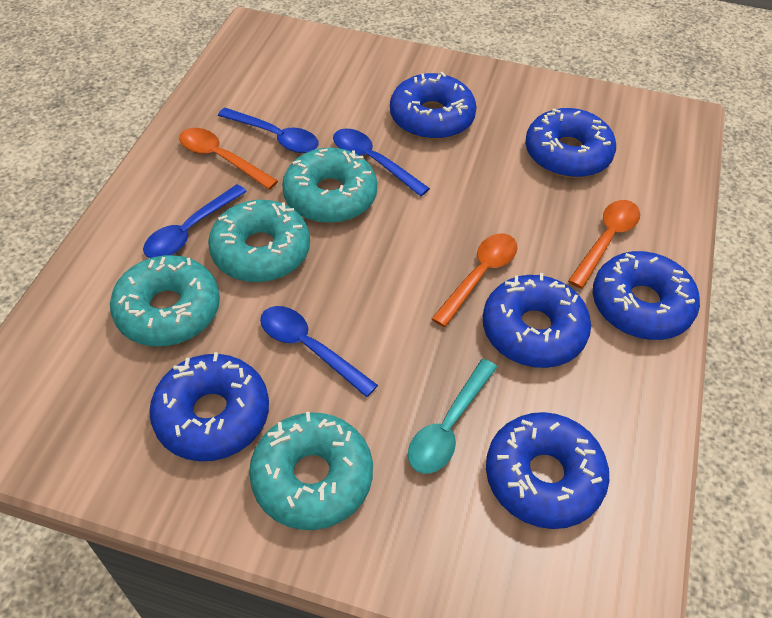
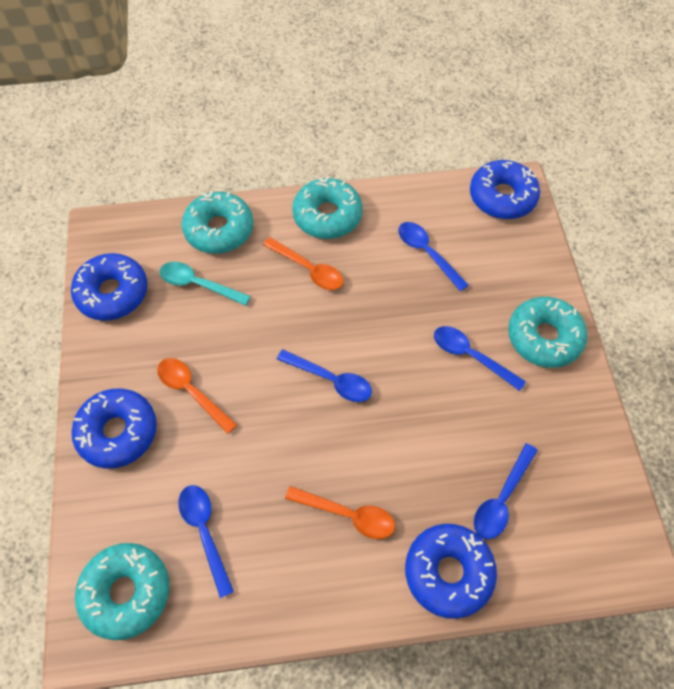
blue donut: [149,352,269,461] [390,72,476,140] [483,273,591,368] [486,412,609,529] [525,108,616,178] [593,251,700,340] = 6 -> [71,253,148,321] [71,389,157,469] [405,524,497,619] [470,160,540,219] = 4
blue spoon: [143,184,247,258] [218,108,319,153] [260,306,378,397] [333,128,430,196] = 4 -> [178,485,234,598] [277,349,372,402] [398,222,469,291] [434,326,526,391] [474,443,538,539] = 5

